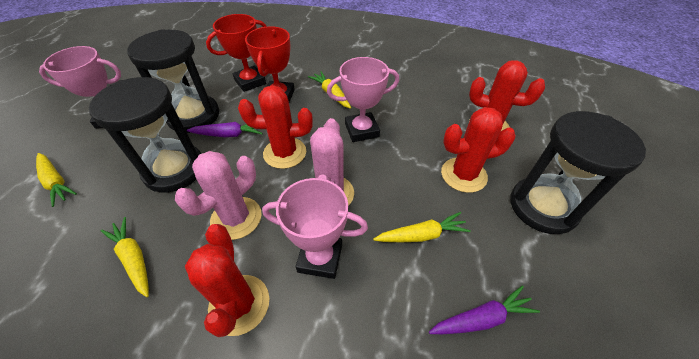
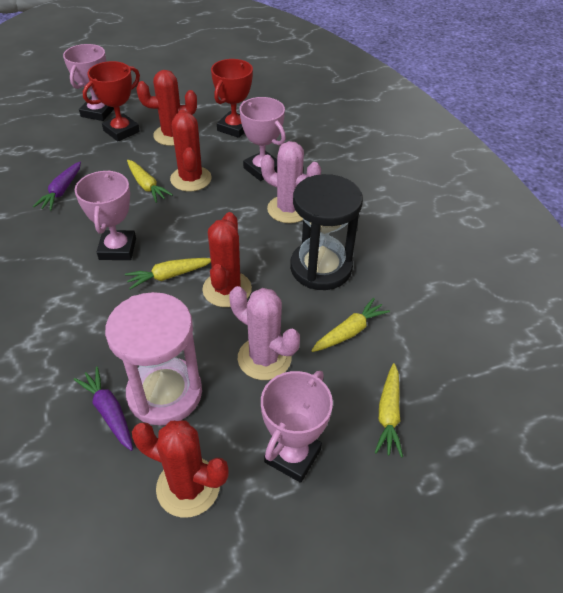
black hourglass: [89,77,201,193] [127,29,219,133] [510,111,646,234] = 3 -> [290,174,363,290] = 1
pink hourglass: none = 0 -> [105,292,202,426] = 1
pink trophy: [39,46,121,129] [262,178,368,279] [327,57,399,142] = 3 -> [63,44,114,121] [75,170,136,260] [240,97,286,181] [261,371,333,483] = 4

